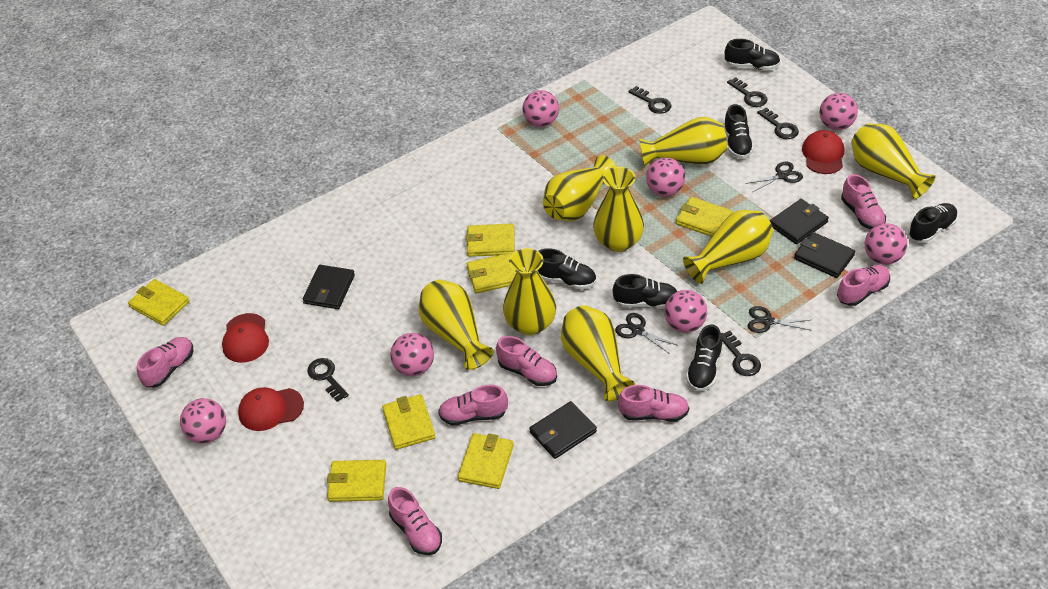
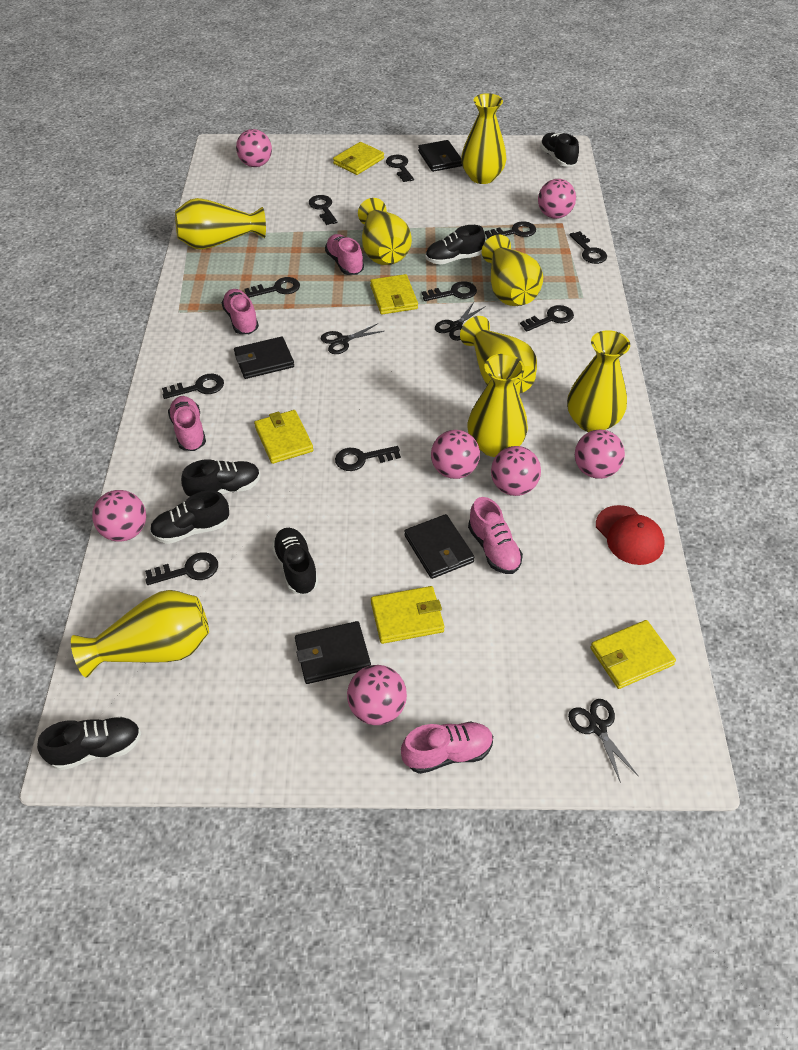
black key: [307,358,349,402] [628,86,672,114] [721,331,761,376] [727,77,768,107] [757,107,799,139] = 5 -> [145,552,218,585] [162,374,224,399] [244,277,300,298] [309,195,337,225] [335,446,401,471] [386,155,414,182] [422,281,477,301] [485,221,536,239] [520,305,574,332] [570,231,607,264] = 10
pink shoe: [137,337,193,387] [388,487,442,555] [438,385,508,426] [496,336,557,386] [618,385,689,422] [837,265,890,306] [841,174,886,229] = 7 -> [168,396,206,451] [221,289,259,334] [325,234,364,275] [401,721,493,774] [468,497,523,574] = 5
red cap: [222,313,269,363] [238,387,304,431] [802,130,844,174] = 3 -> [596,505,665,565] = 1
yellow wallet: [128,279,190,326] [327,460,386,502] [382,394,436,450] [458,433,514,489] [466,223,515,257] [467,252,516,293] [676,197,733,237] = 7 -> [254,410,313,464] [333,142,384,175] [370,274,418,314] [371,586,445,644] [590,620,676,689] = 5

